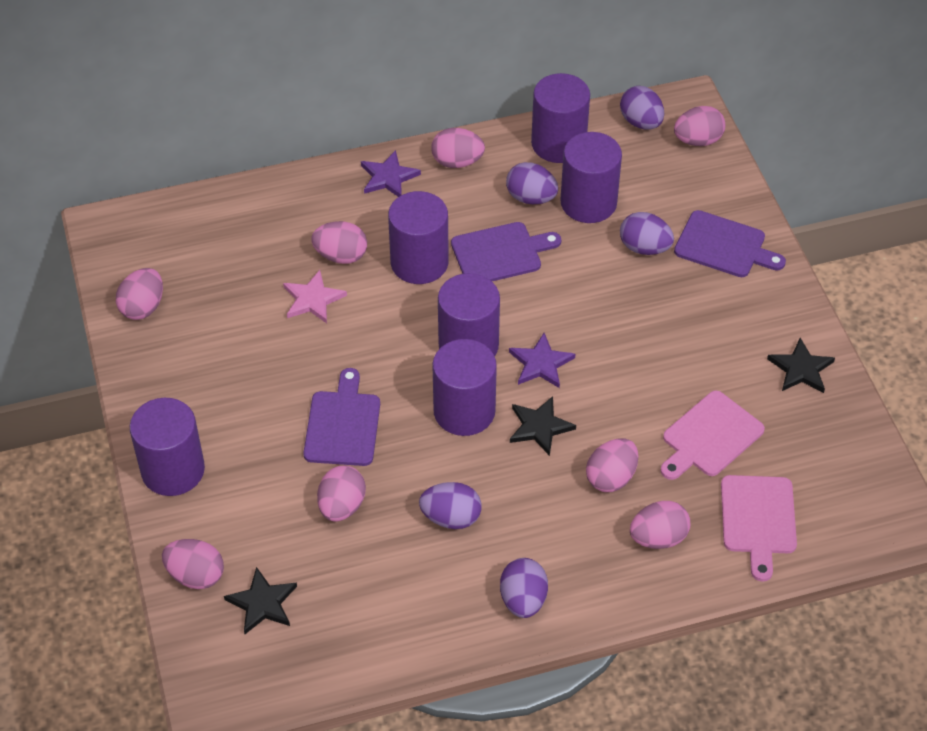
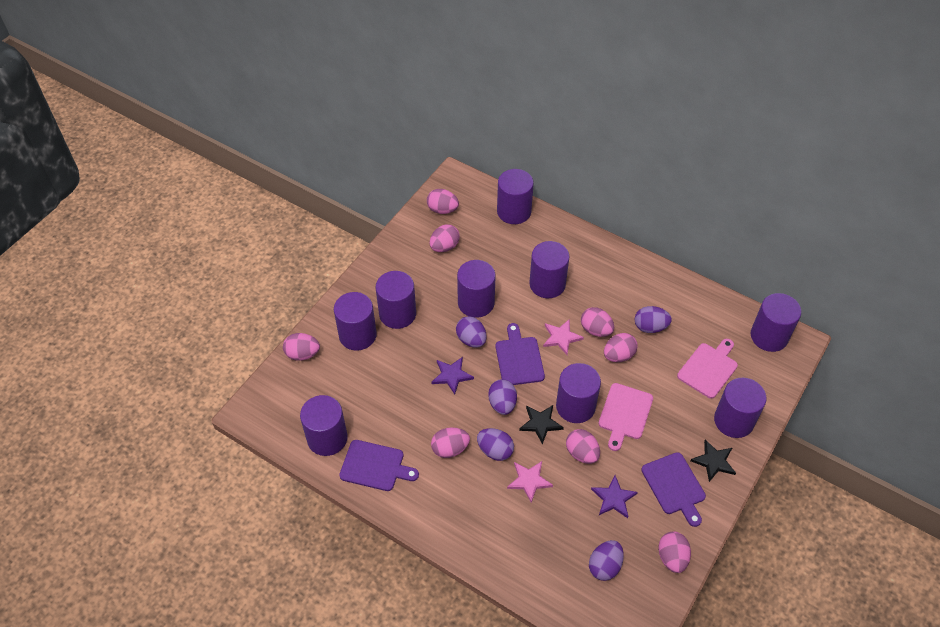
black star: [224,567,297,634] [510,396,576,456] [767,338,835,393] = 3 -> [519,405,564,444] [691,439,736,482] = 2
pink star: [283,270,347,323] = 1 -> [507,461,553,503] [543,319,584,355] = 2
purple cylinder: [130,398,205,496] [388,191,449,284] [432,339,497,436] [438,273,500,356] [531,73,590,163] [560,132,622,223] = 6 -> [300,395,347,456] [334,292,377,350] [376,271,416,329] [457,260,496,318] [497,169,534,224] [529,241,569,298] [556,363,601,423] [714,378,766,438] [751,293,801,352] = 9

